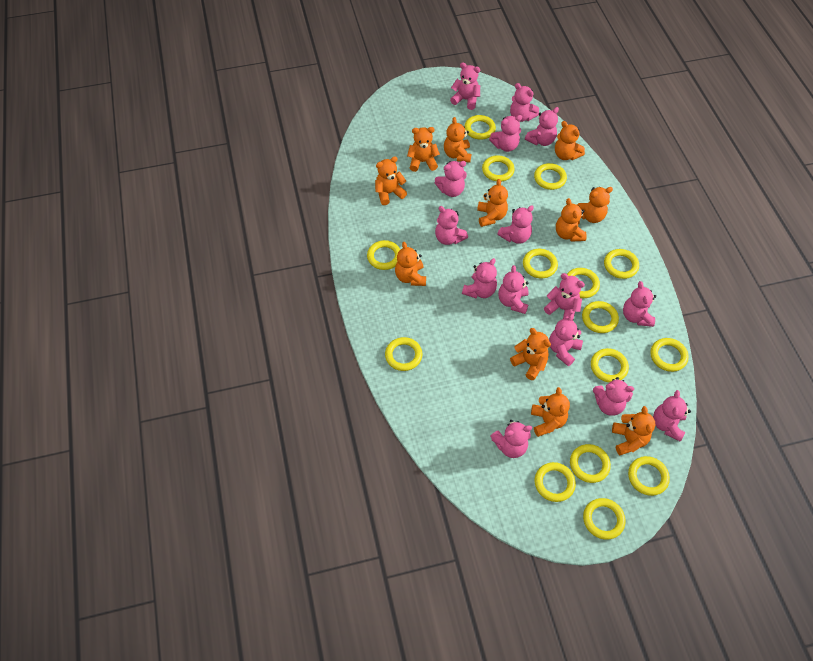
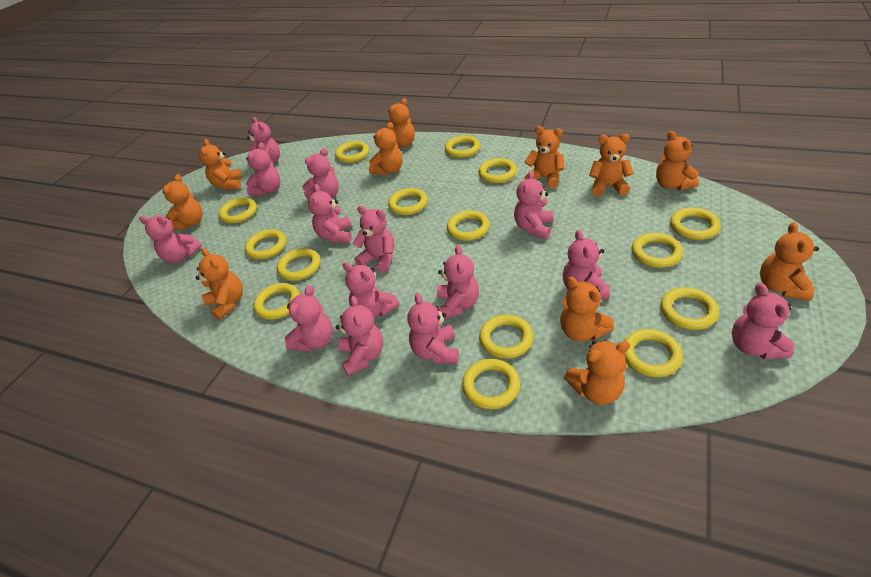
pink teddy bear: [434,161,467,197] [435,206,468,245] [450,62,480,110] [462,258,497,298] [489,115,522,152] [490,420,532,458] [497,205,534,244] [498,265,529,314] [510,83,539,122] [525,107,559,146] [544,273,585,321] [549,314,583,366] [593,377,634,416] [623,281,656,327] [653,390,691,442] = 15 -> [139,215,202,263] [246,142,280,196] [247,117,280,166] [285,285,333,352] [303,148,339,198] [308,184,352,243] [336,296,383,376] [343,262,400,318] [353,206,394,273] [407,293,459,364] [437,245,479,319] [514,171,553,239] [563,230,610,299] [732,283,795,359] = 14

